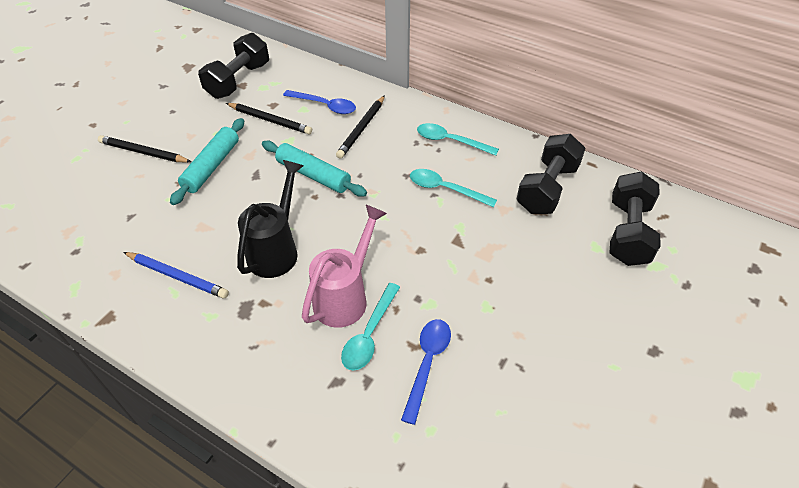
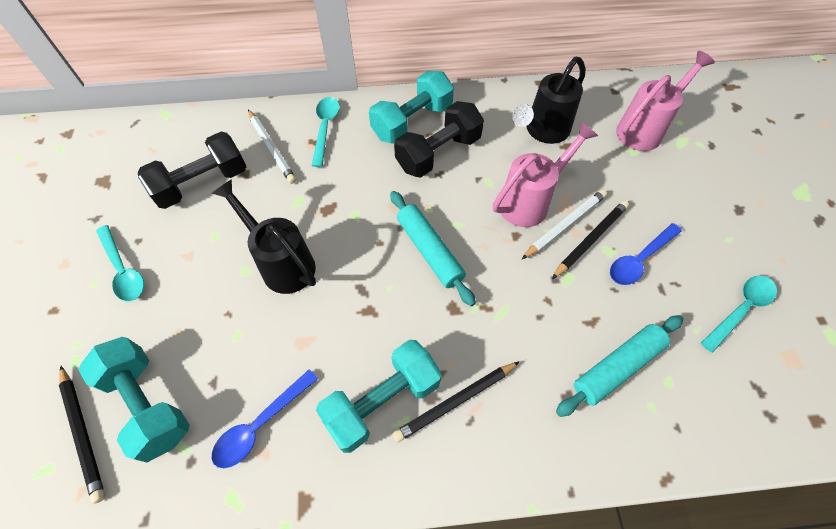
black dumbbell: [198,33,269,99] [517,134,585,214] [610,172,660,266] = 3 -> [138,132,247,209] [394,101,484,177] = 2
black watering can: [237,160,304,278] = 1 -> [212,179,316,294] [512,57,586,144] = 2
blue pencil: [123,252,229,299] = 1 -> none = 0
pink watering can: [302,205,387,328] = 1 -> [493,122,598,227] [616,51,715,151] = 2
turquoise dumbbell: none = 0 -> [78,337,190,462] [316,340,442,453] [369,71,454,144] = 3
white pencil: none = 0 -> [248,110,296,184] [522,189,607,259] = 2

